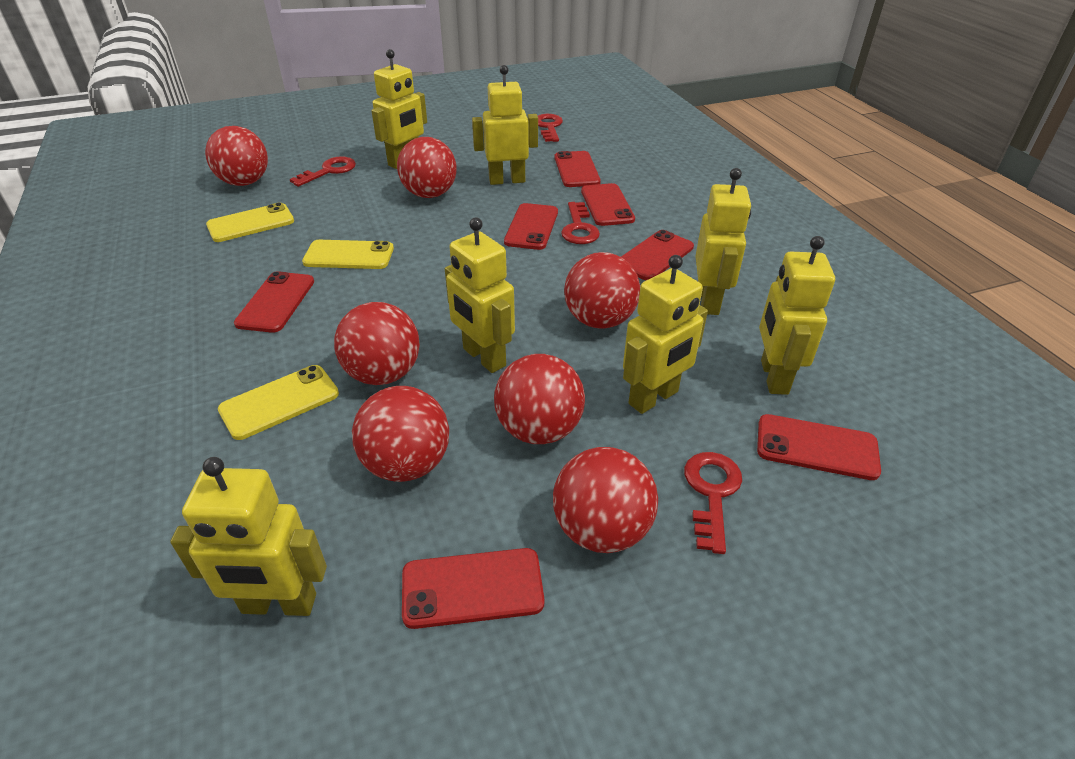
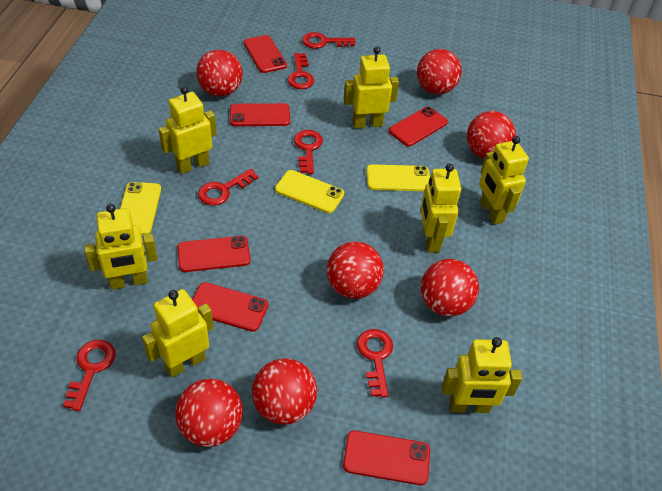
red key: [290,156,356,187] [538,114,563,142] [561,202,600,244] [684,452,742,554] = 4 -> [63,340,115,411] [198,169,258,205] [287,53,314,89] [294,130,323,174] [302,32,355,49] [357,329,393,397] = 6
red phone: [234,271,314,333] [402,548,544,629] [504,203,558,250] [554,151,601,187] [581,183,635,226] [621,230,694,280] [757,414,881,480] = 7 -> [177,236,250,272] [192,282,268,332] [230,103,290,126] [244,35,287,73] [343,430,430,485] [389,107,448,147] = 6

